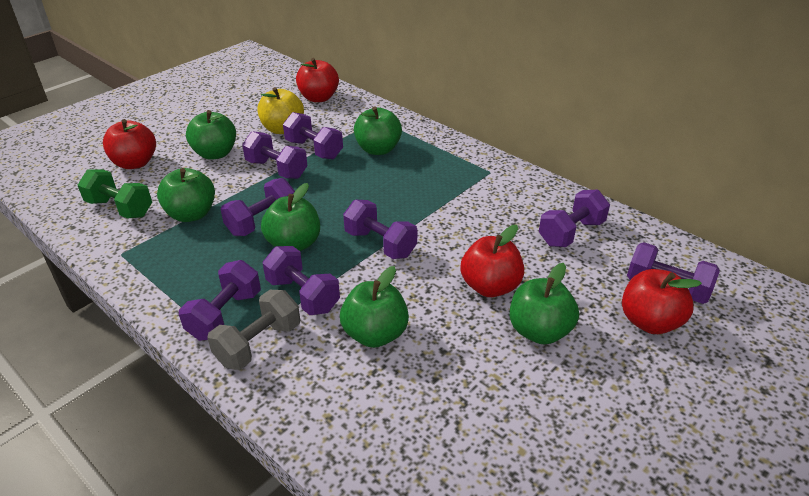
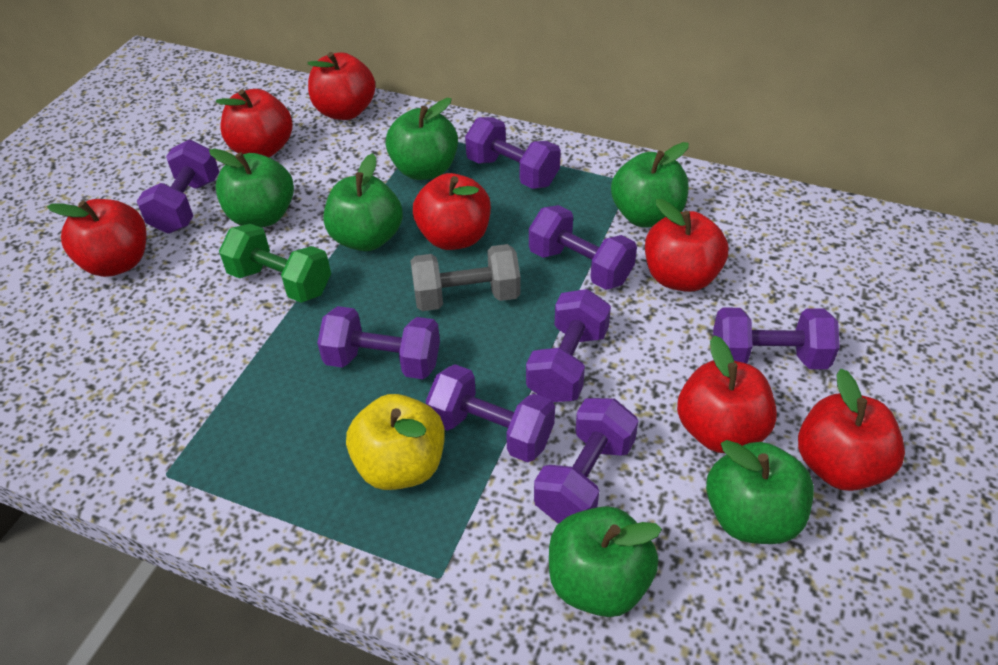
red apple: [103,119,156,169] [296,58,339,102] [460,225,524,297] [622,269,702,334] = 4 -> [47,199,147,277] [216,89,293,157] [308,52,376,120] [413,173,491,250] [645,199,728,292] [677,335,777,453] [798,369,905,491] = 7

